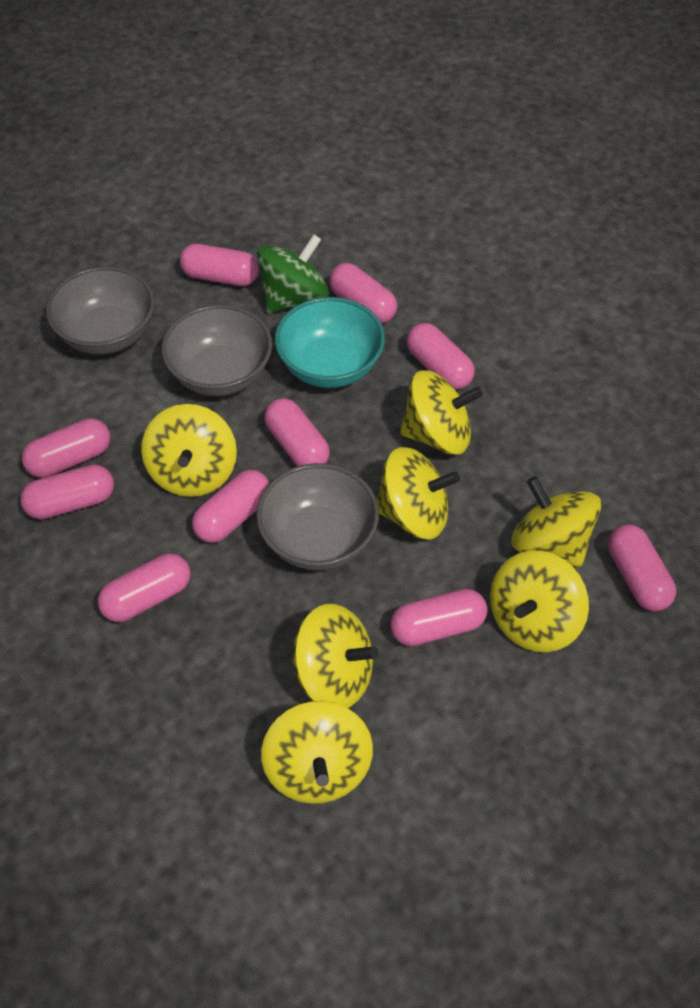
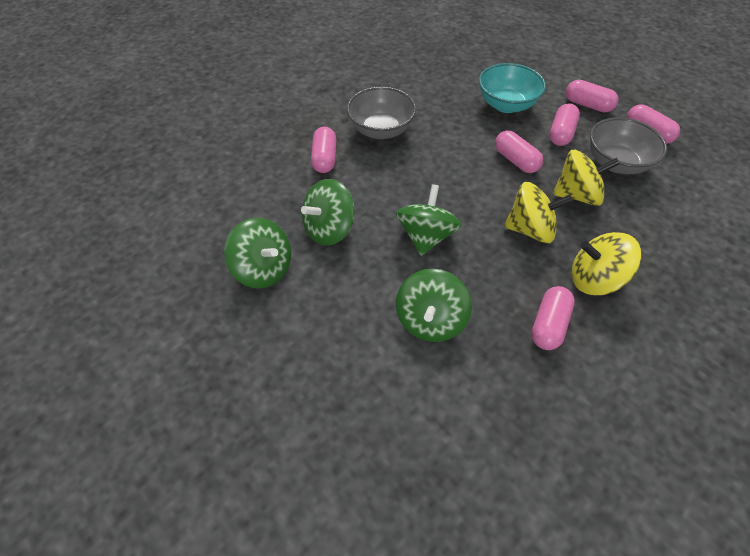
green spinning top: [256,234,329,313] = 1 -> [224,218,291,288] [301,179,355,246] [396,184,462,256] [396,269,472,342] = 4
grey bowl: [46,266,155,354] [161,304,273,396] [256,463,379,570] = 3 -> [347,87,416,139] [590,117,667,174] = 2
pink capsule: [20,465,114,519] [22,418,110,478] [98,553,191,622] [179,244,259,286] [192,470,270,543] [264,398,330,466] [329,263,397,324] [390,589,488,646] [406,323,475,390] [608,524,676,611] = 10 -> [311,127,336,173] [495,131,543,173] [532,286,575,350] [550,103,580,146] [566,80,618,113] [627,104,680,144] = 6
yellow spinning top: [141,404,237,497] [261,701,373,804] [293,604,379,708] [377,447,460,540] [400,370,483,455] [490,550,589,652] [511,476,601,567] = 7 -> [504,182,573,243] [553,150,620,206] [572,232,641,296] = 3

